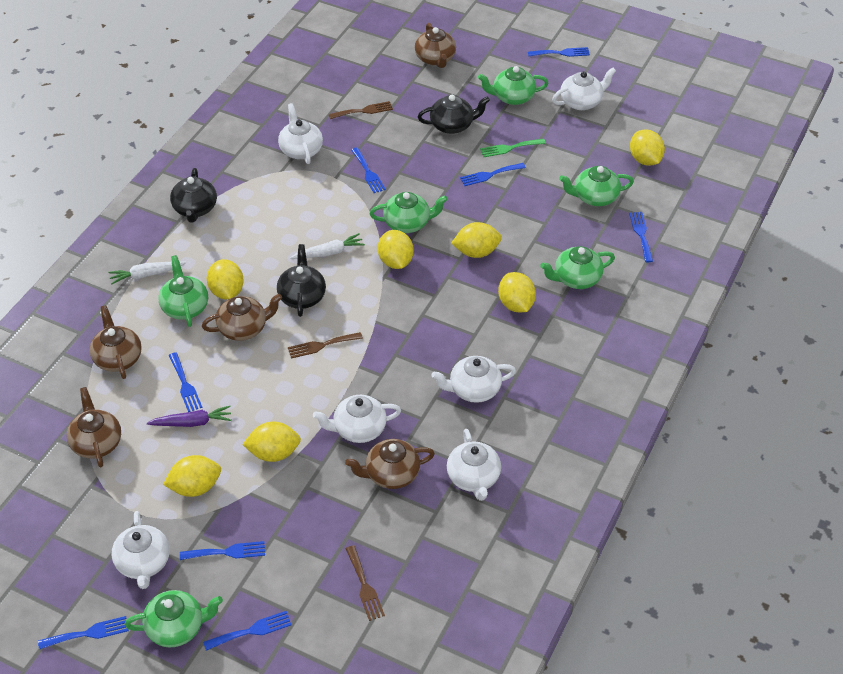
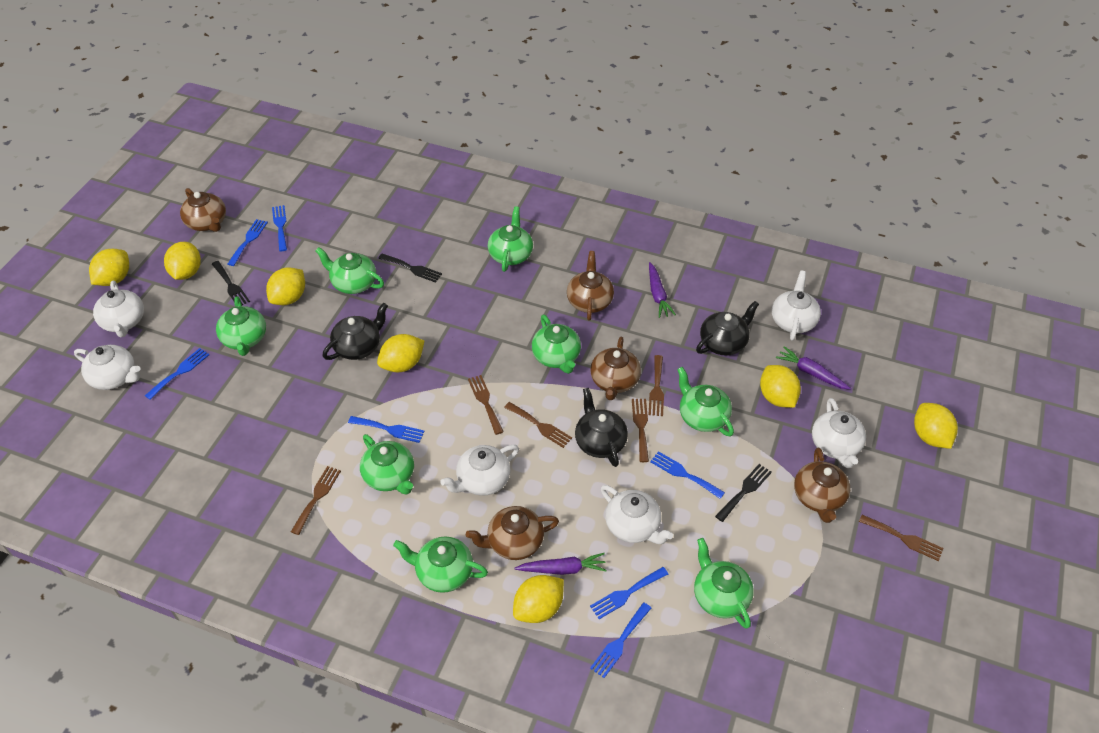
black fork: none = 0 -> [212,261,250,305] [378,254,442,283] [715,464,772,522] = 3
blue fork: [38,616,129,649] [169,352,202,412] [180,541,265,560] [203,611,292,651] [351,147,386,193] [460,163,526,186] [528,47,590,57] [629,212,653,262] = 8 -> [145,348,209,400] [228,219,268,266] [272,205,287,251] [348,416,425,443] [590,567,668,619] [590,603,651,678] [650,451,725,499] = 7
brown fork: [288,332,363,359] [329,101,393,119] [345,545,385,621] = 3 -> [291,466,341,535] [468,375,504,435] [504,402,572,448] [632,399,649,462] [649,355,664,416] [859,515,943,561] = 6
green fork: [480,139,546,157] = 1 -> none = 0
green teapot: [125,590,223,648] [158,255,208,327] [370,192,448,233] [478,66,548,105] [540,246,615,289] [559,166,634,206] = 6 -> [216,296,266,356] [315,247,384,294] [360,434,414,494] [393,537,488,593] [488,206,533,272] [532,315,581,374] [677,367,734,437] [694,538,754,629] = 8
purple carrot: [147,406,232,427] = 1 -> [515,553,607,575] [649,262,676,318] [776,346,851,390] = 3
white carrot: [108,261,186,285] [290,233,365,259] = 2 -> none = 0

